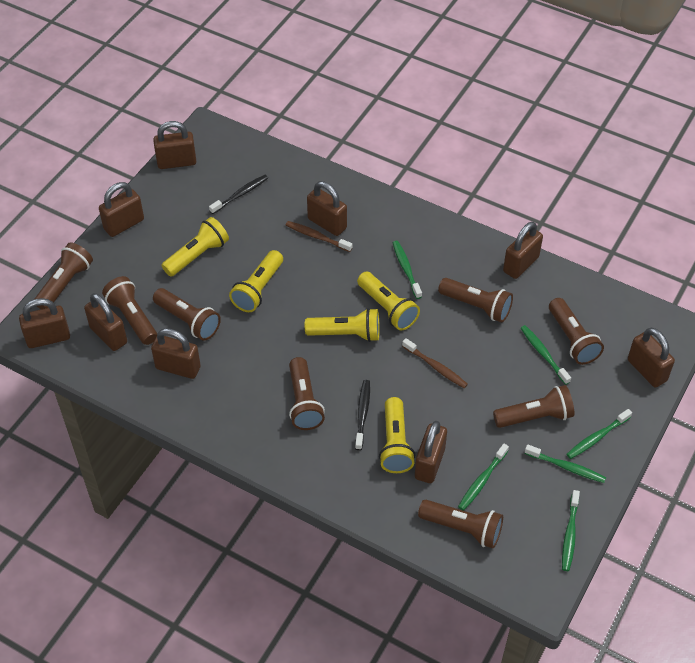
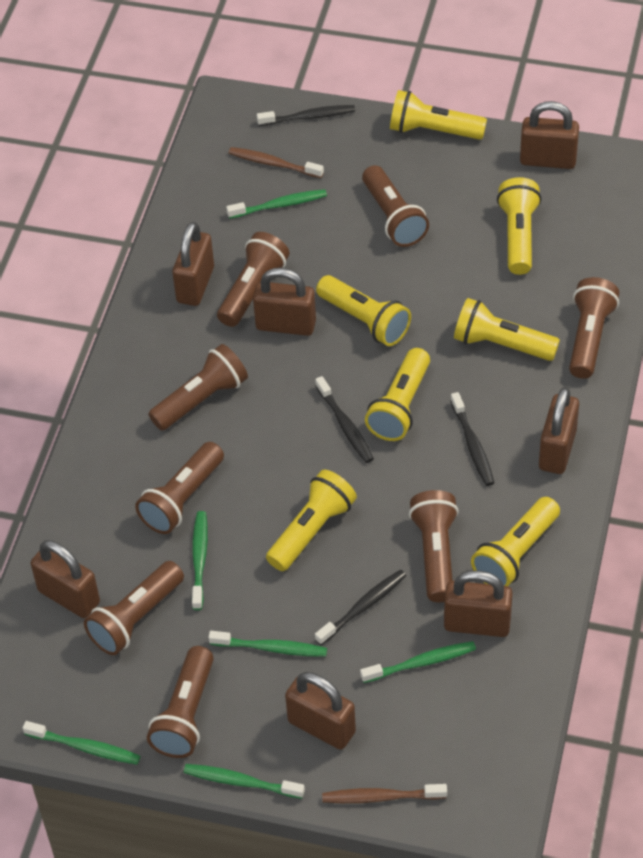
black toothbrush: [209,175,268,214] [355,380,370,450] = 2 -> [257,105,355,126] [315,376,374,463] [315,570,406,645] [451,392,494,486] = 4
brown padlock: [19,298,70,348] [84,293,127,351] [99,182,144,237] [151,328,201,379] [153,121,196,169] [307,181,347,236] [415,421,447,483] [503,222,543,279] [628,327,675,387] = 9 -> [31,540,100,618] [172,222,214,306] [253,268,316,336] [285,672,356,750] [444,570,513,637] [520,101,579,169] [539,387,579,474] = 7
yellow flashlight: [162,217,229,277] [229,250,283,312] [305,308,379,342] [357,272,420,330] [379,397,415,473] = 5 -> [266,470,357,571] [316,275,411,346] [365,348,430,441] [390,90,487,140] [454,298,560,361] [471,497,560,586] [497,177,542,275] = 7

